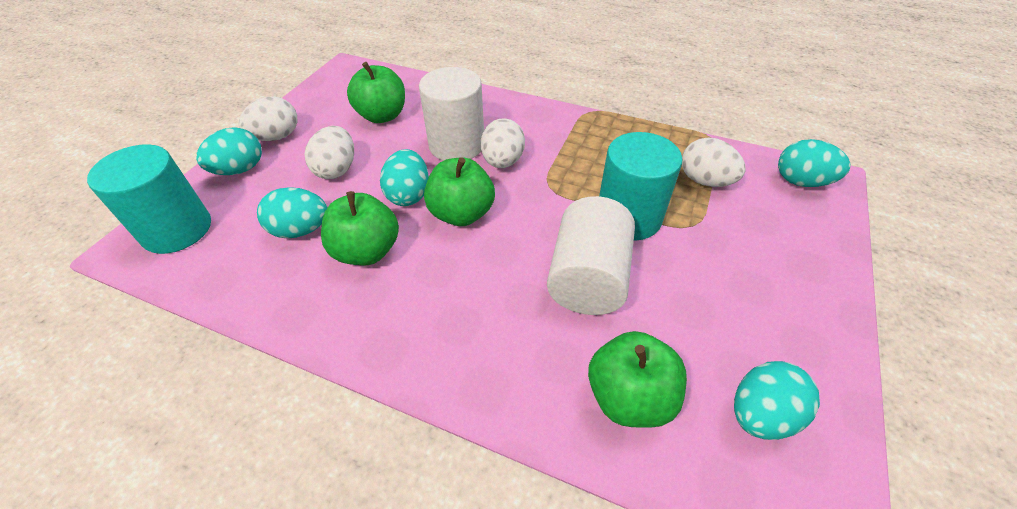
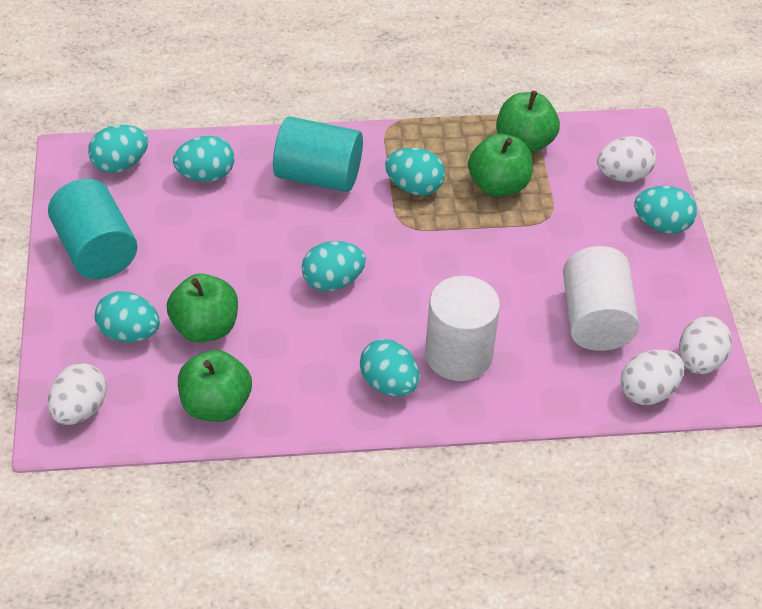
turquoise egg: [196,127,262,175] [257,187,327,239] [380,149,429,206] [734,361,820,440] [778,139,851,187] = 5 -> [88,125,148,173] [95,291,160,343] [173,136,234,182] [301,241,366,291] [360,339,419,396] [385,148,445,196] [634,186,697,234] = 7

